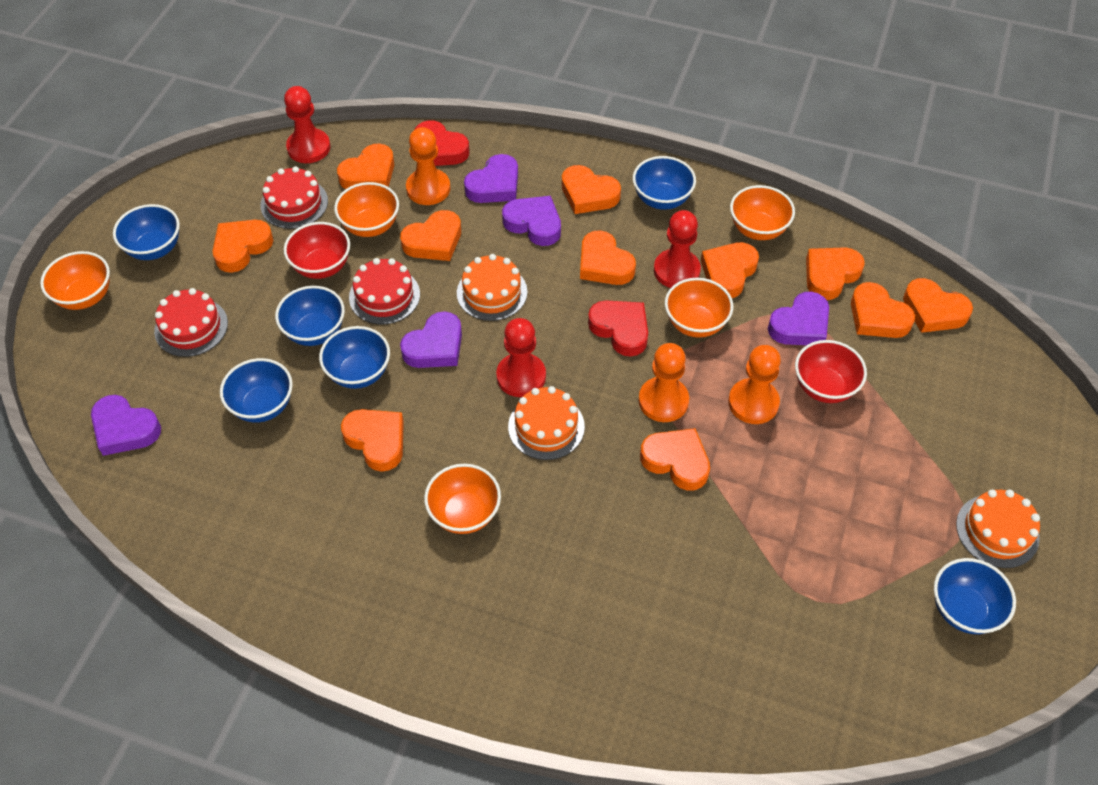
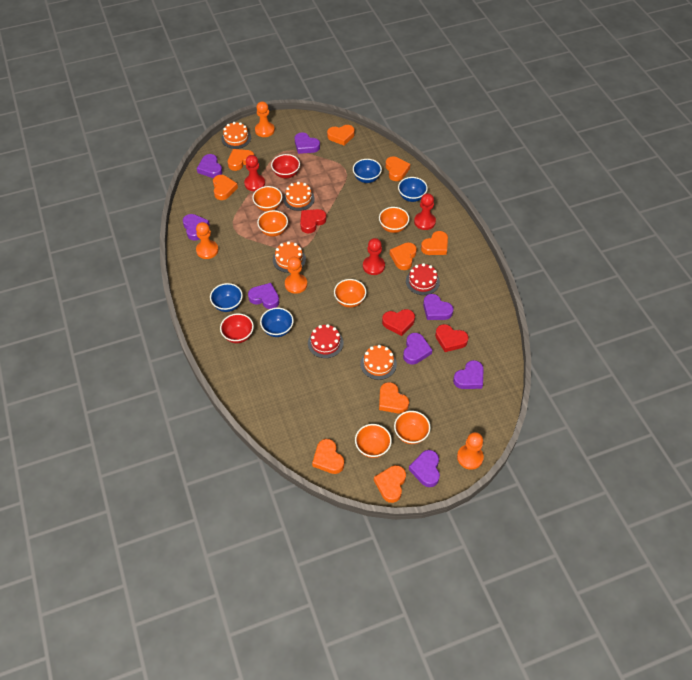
blue bowl: [113,204,180,260] [220,358,293,423] [275,286,345,346] [319,326,390,389] [633,156,696,210] [934,558,1016,634] = 6 -> [210,283,243,312] [260,308,294,337] [353,159,382,183] [398,177,428,202] = 4
orange bowl: [40,251,110,310] [334,182,399,237] [424,464,501,534] [665,278,733,338] [730,185,795,240] = 5 -> [252,186,282,211] [257,210,288,236] [334,279,366,308] [355,424,392,458] [379,207,409,233] [394,411,430,444] = 6
orange cake: [457,254,527,321] [508,386,585,460] [956,490,1040,568] = 3 -> [221,122,251,149] [273,241,306,273] [283,182,315,211] [360,345,397,380] = 4
orange heart: [213,220,274,273] [337,144,394,189] [341,409,404,472] [400,210,461,261] [562,165,621,214] [580,230,636,285] [640,428,710,491] [701,242,759,298] [806,248,865,300] [851,282,915,338] [903,278,973,333] = 11 -> [213,175,238,200] [228,149,254,171] [312,439,344,474] [327,125,355,146] [374,465,406,503] [379,382,409,414] [386,156,410,181] [390,243,417,270] [421,231,448,255] = 9
orange pawn: [406,127,451,205] [638,343,689,422] [728,345,781,424] = 3 -> [196,222,218,259] [255,101,275,137] [285,257,307,294] [457,432,484,470] = 4
purple heart: [91,395,161,456] [400,311,462,368] [464,154,518,203] [502,196,561,246] [768,292,829,345] = 5 -> [183,214,210,241] [197,154,222,178] [248,283,279,309] [295,132,320,154] [403,333,432,364] [409,450,440,487] [423,294,453,320] [453,360,484,389] = 8
red cake: [154,288,228,357] [261,166,328,229] [349,258,420,324] = 3 -> [308,324,343,358] [406,263,440,295] = 2
red heart: [415,120,470,166] [588,301,648,357] = 2 -> [300,209,326,233] [382,309,415,336] [435,324,469,352] = 3

